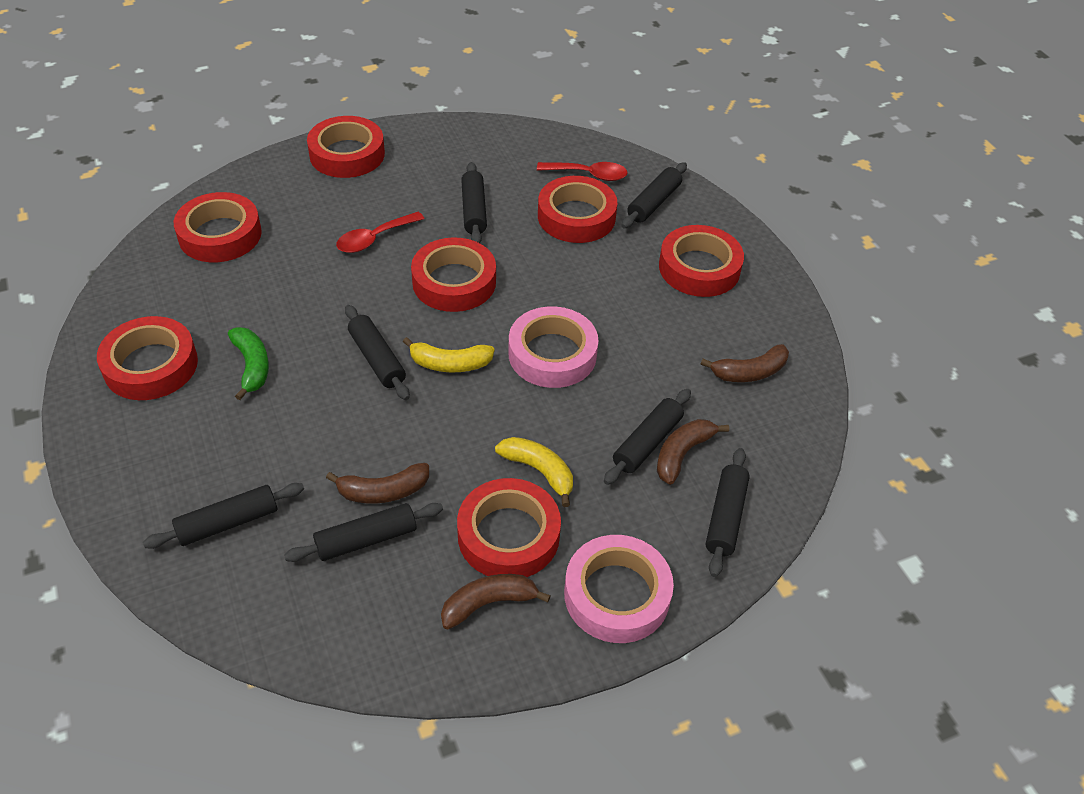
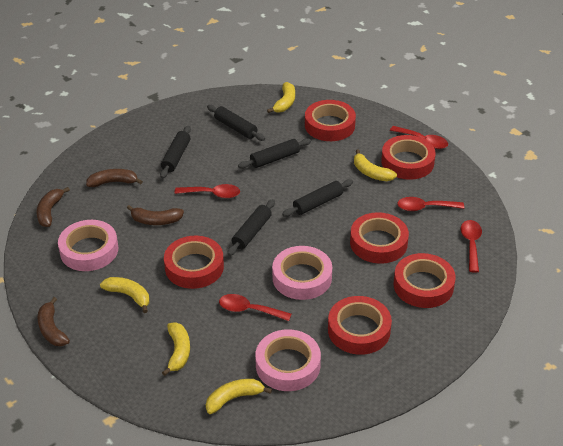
black rolling pin: [143,483,304,549] [284,503,443,562] [345,305,410,400] [461,162,487,243] [604,389,691,485] [622,162,687,229] [706,448,750,577] = 7 -> [160,126,191,179] [207,105,265,141] [227,199,275,256] [238,138,311,169] [282,179,353,217] = 5
green banana: [228,327,269,400] = 1 -> none = 0
pink tape: [508,306,598,388] [564,535,674,643] = 2 -> [58,220,118,271] [255,329,321,391] [272,246,332,300] = 3
red spoon: [336,212,424,253] [537,162,628,181] = 2 -> [175,184,240,198] [219,294,291,321] [390,126,448,149] [397,197,464,211] [461,220,482,273] = 5
red tape: [97,316,198,400] [174,192,262,262] [307,116,385,178] [411,237,496,312] [457,478,561,577] [538,176,617,243] [659,225,744,297] = 7 -> [164,236,224,289] [305,100,356,141] [328,296,392,355] [350,212,409,264] [381,135,436,180] [393,253,456,308] = 6
yellow banana: [403,337,495,372] [495,437,573,507] = 2 -> [100,277,149,313] [162,322,190,376] [206,379,272,414] [267,82,295,113] [354,149,397,181] = 5

